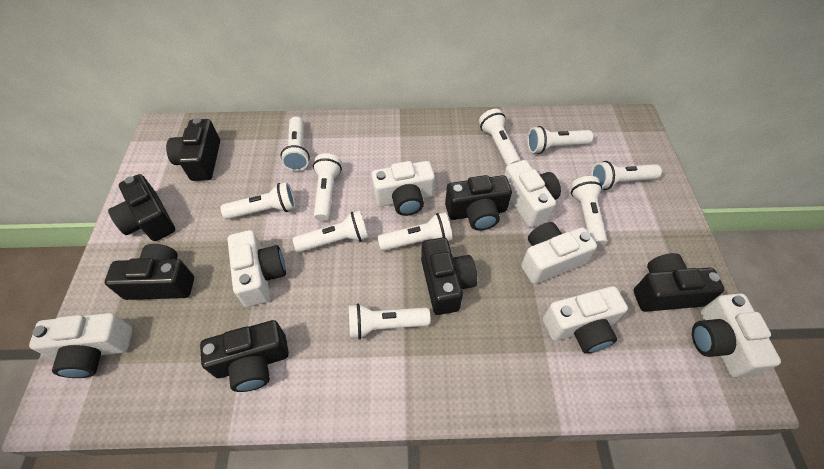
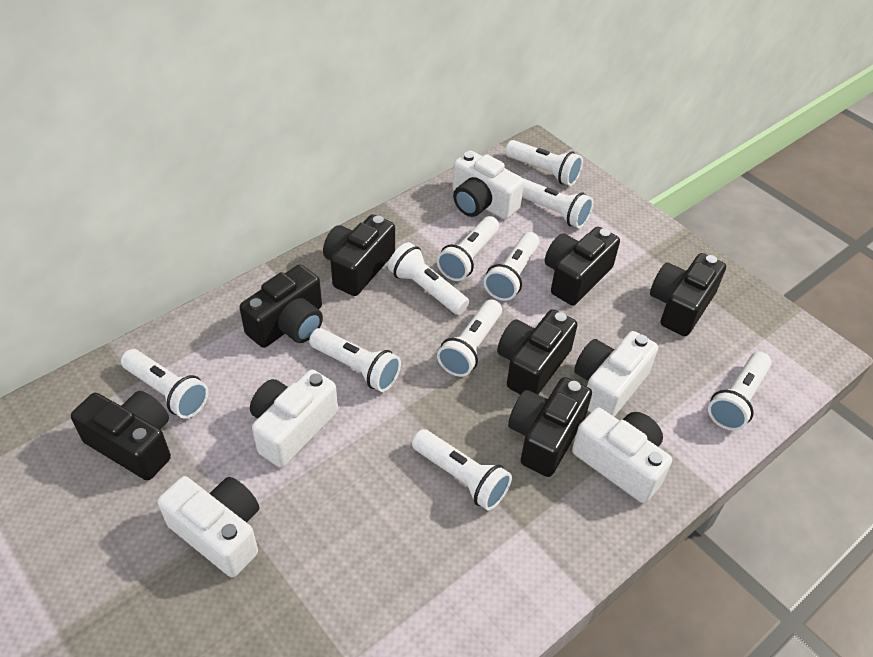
white camera: [29,313,132,378] [228,230,286,307] [371,161,435,216] [504,160,561,228] [521,222,597,284] [543,286,628,354] [692,293,781,378] = 7 -> [158,476,259,577] [250,369,338,468] [452,151,524,220] [572,408,672,503] [574,331,658,417] = 5

